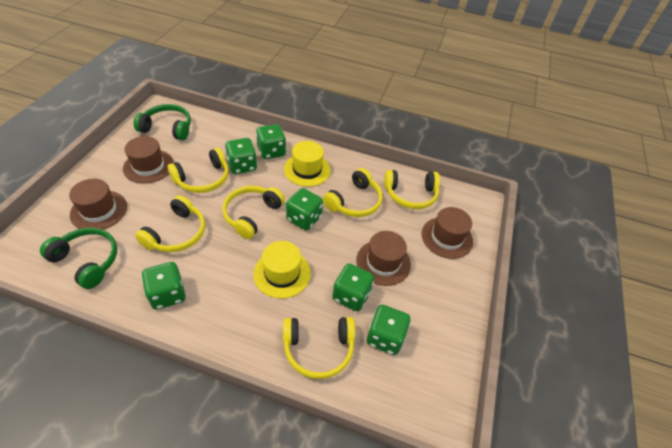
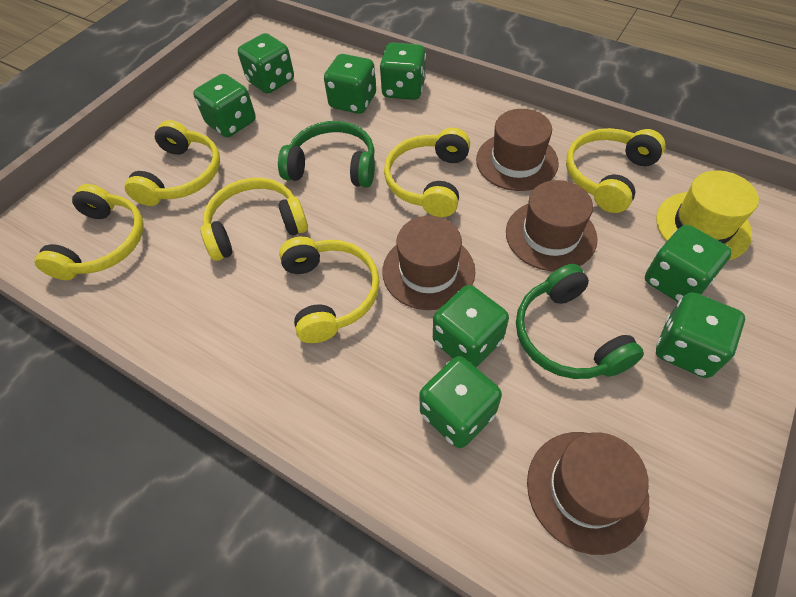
green dice: [142,262,186,310] [225,138,257,174] [256,124,286,159] [286,188,323,230] [332,264,374,312] [367,305,411,355] = 6 -> [193,74,256,137] [238,33,294,94] [324,54,376,114] [380,43,426,100] [420,356,502,448] [433,285,509,367] [645,225,732,302] [656,292,745,378] = 8
yellow hat: [253,241,311,299] [284,141,331,187] = 2 -> [656,170,759,261] = 1

